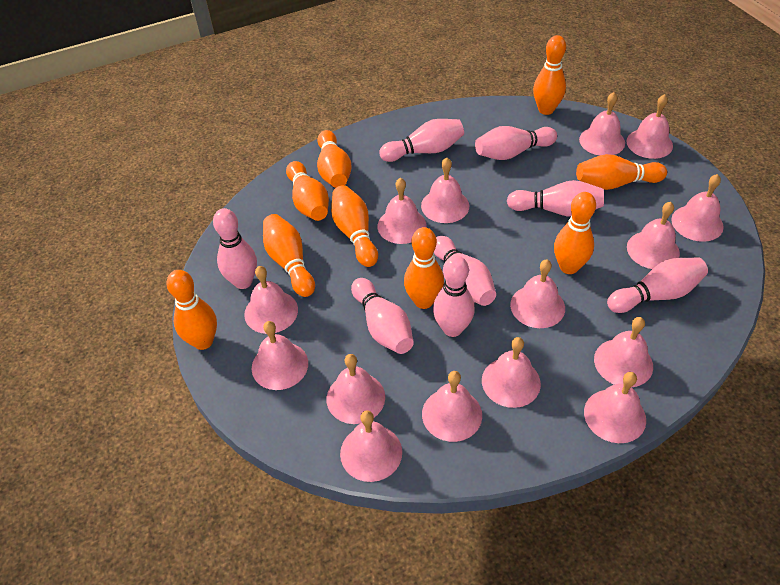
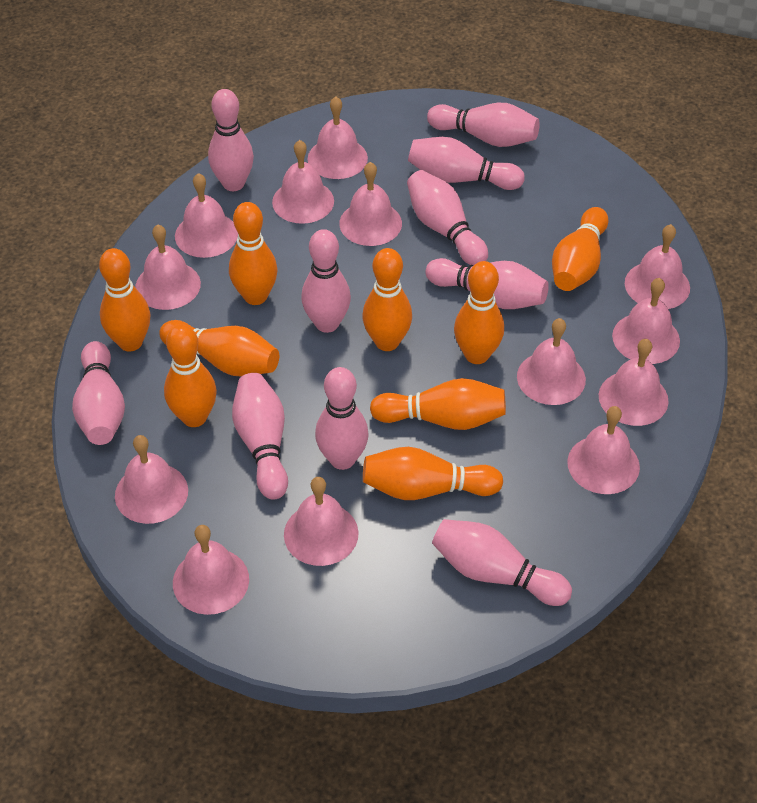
pink bell: [244,266,298,334] [252,321,308,390] [327,354,385,424] [340,410,402,482] [377,178,427,244] [421,158,469,223] [422,371,482,442] [482,337,541,408] [510,260,565,328] [579,92,625,156] [584,372,646,443] [594,317,653,387] [626,94,673,159] [627,202,680,269] [671,174,724,242] = 15 -> [115,435,188,524] [135,225,201,310] [173,525,249,615] [175,173,238,258] [272,140,334,224] [284,477,359,566] [308,97,368,179] [339,162,402,246] [517,318,586,405] [567,406,640,494] [599,339,669,426] [612,278,680,364] [625,224,690,309] = 13
pink bowling pin: [213,208,257,289] [351,278,414,354] [379,119,464,162] [433,255,475,337] [434,236,496,306] [475,126,557,160] [507,180,604,217] [607,257,708,313] = 8 -> [72,341,125,445] [208,89,254,191] [232,373,288,500] [301,229,351,333] [315,367,369,470] [407,170,488,266] [408,137,525,190] [426,258,549,309] [427,103,540,147] [432,519,572,606] = 10

